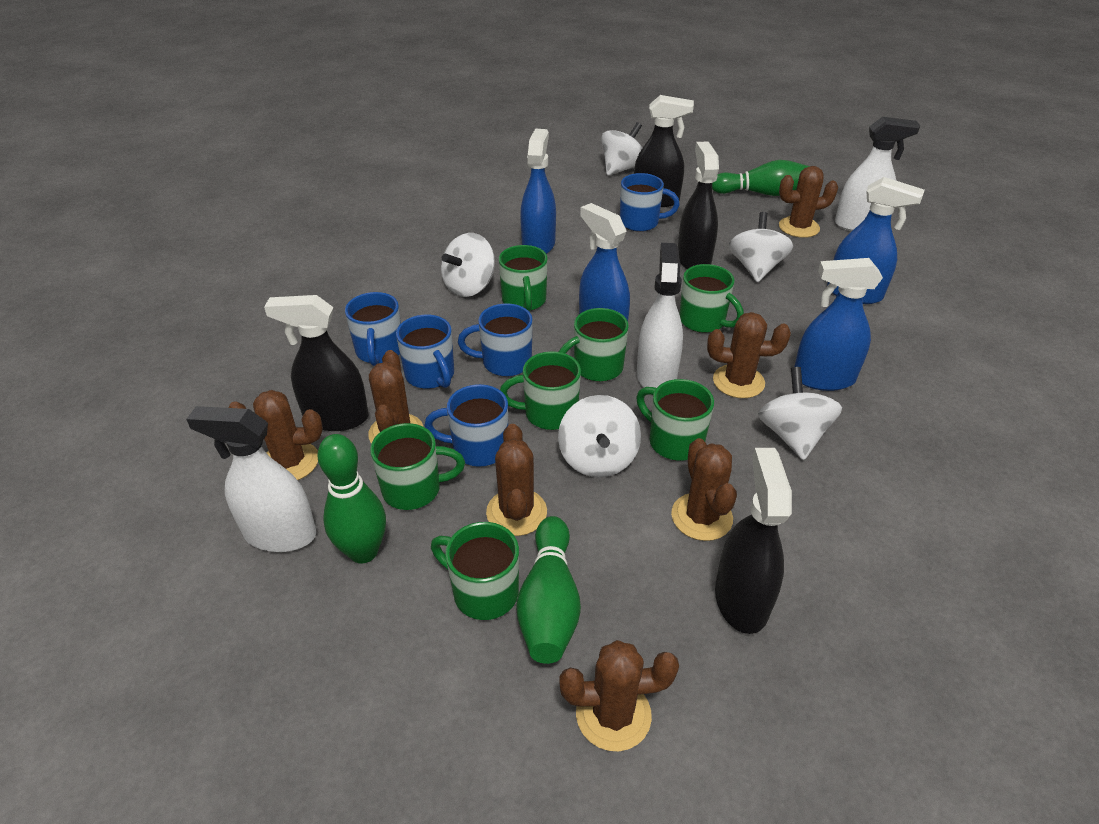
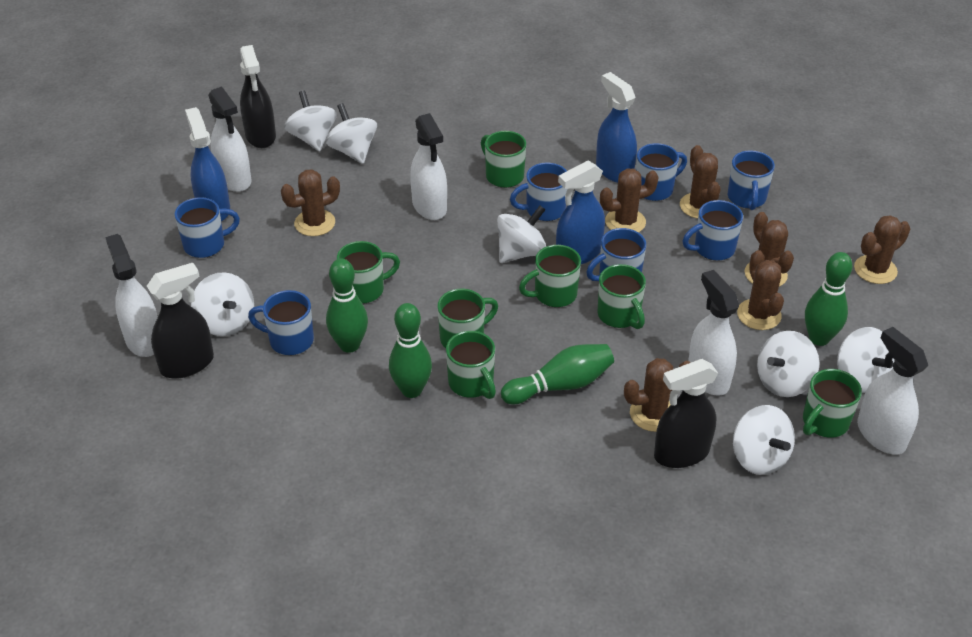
black spray bottle: [264,295,369,431] [634,95,694,207] [678,142,719,269] [715,448,792,634] = 4 -> [147,263,214,379] [240,45,276,148] [654,359,718,468] = 3
blue mug: [345,292,401,366] [396,315,454,389] [424,384,508,467] [458,303,533,377] [620,173,680,232] = 5 -> [175,197,240,258] [248,290,314,355] [510,163,567,221] [586,228,646,281] [636,143,687,201] [683,200,743,261] [728,150,775,210] = 7
blue spray bottle: [520,129,556,254] [579,203,630,321] [794,258,883,391] [827,177,924,304] = 4 -> [185,107,230,221] [556,160,605,264] [596,72,637,183] = 3
green bowling pin: [317,434,386,564] [516,516,581,664] [712,160,810,196] = 3 -> [326,259,368,353] [389,303,432,398] [501,344,614,405] [805,252,853,346] = 4
white spinning top: [441,233,495,297] [558,395,641,478] [601,122,642,176] [729,212,793,282] [758,367,842,460] = 5 -> [191,272,254,336] [284,91,337,151] [325,103,377,164] [497,206,546,263] [733,405,795,475] [757,331,819,397] [837,327,895,393] = 7
white spray bottle: [186,406,317,552] [637,243,683,388] [835,117,920,231] = 3 -> [105,234,158,357] [208,86,252,192] [410,113,447,220] [688,270,739,396] [857,327,928,455] = 5

